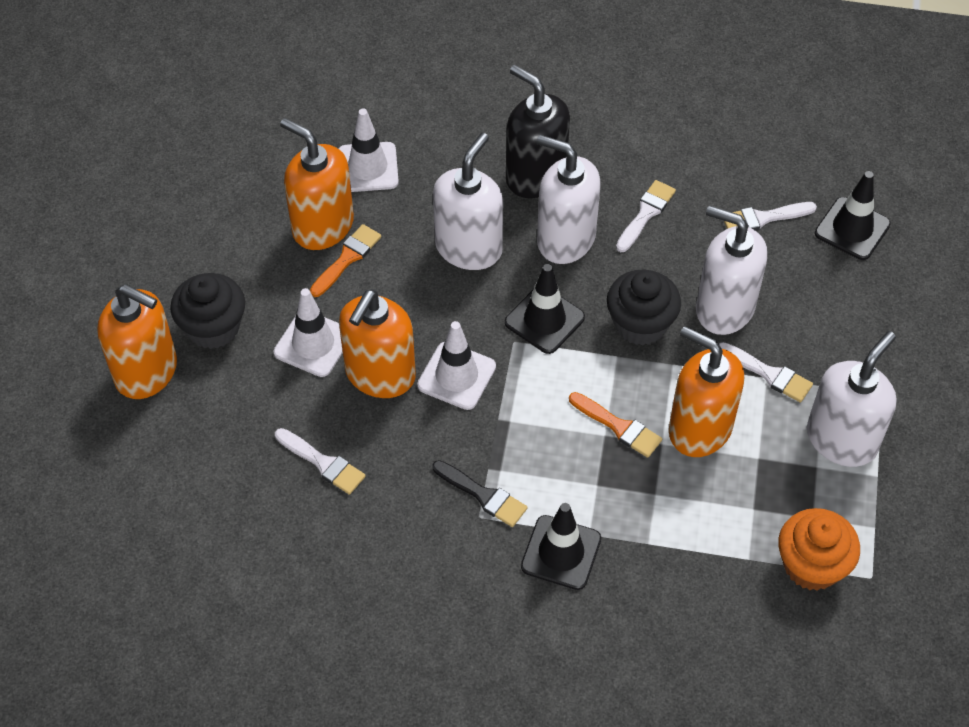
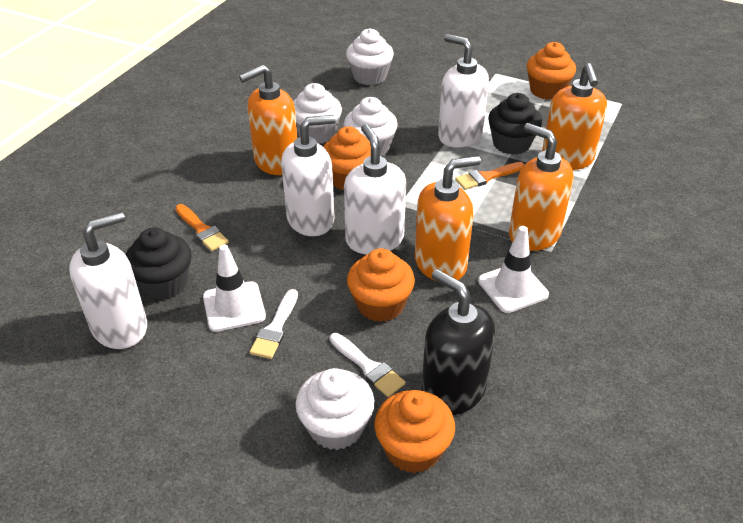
black brush: [432,460,527,527] = 1 -> none = 0
black traffic cone: [505,264,585,354] [521,503,601,590] [815,171,891,260] = 3 -> none = 0
orange cupcake: [778,508,860,591] = 1 -> [323,126,371,190] [347,248,415,322] [374,390,455,473] [527,42,576,100] = 4
white brush: [275,428,365,495] [616,180,676,252] [719,342,813,402] [724,202,817,230] = 4 -> [250,289,298,359] [330,333,406,397] = 2
white cupcake: none = 0 -> [293,83,342,144] [296,368,375,450] [344,97,398,156] [346,28,394,85] = 4
white traffic cone: [273,288,343,377] [339,109,399,192] [417,321,496,410] = 3 -> [203,244,266,332] [478,226,549,313] = 2

